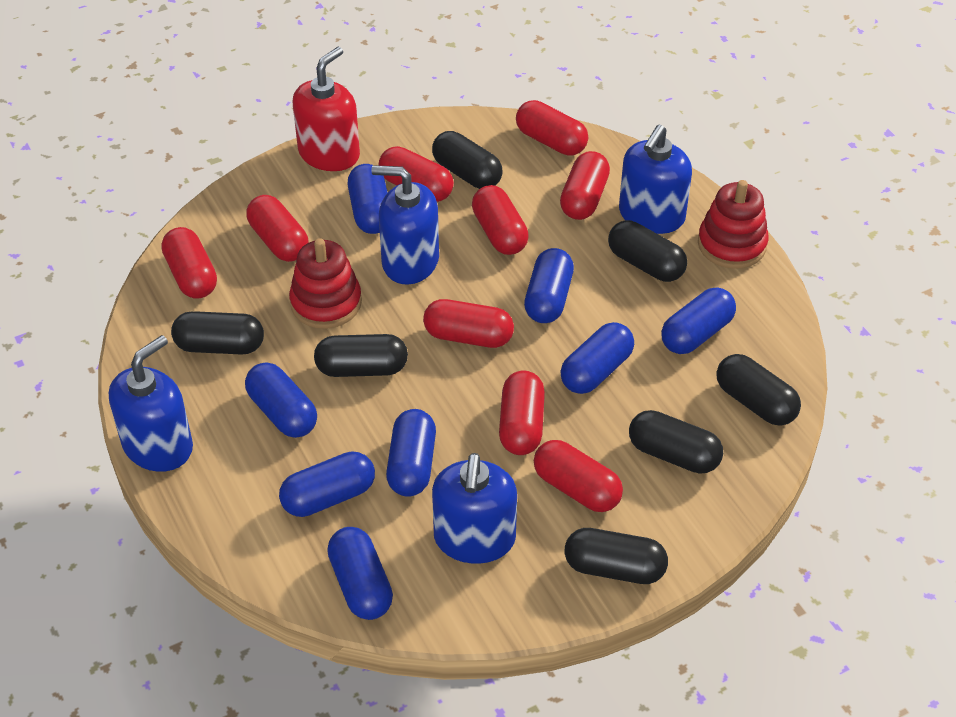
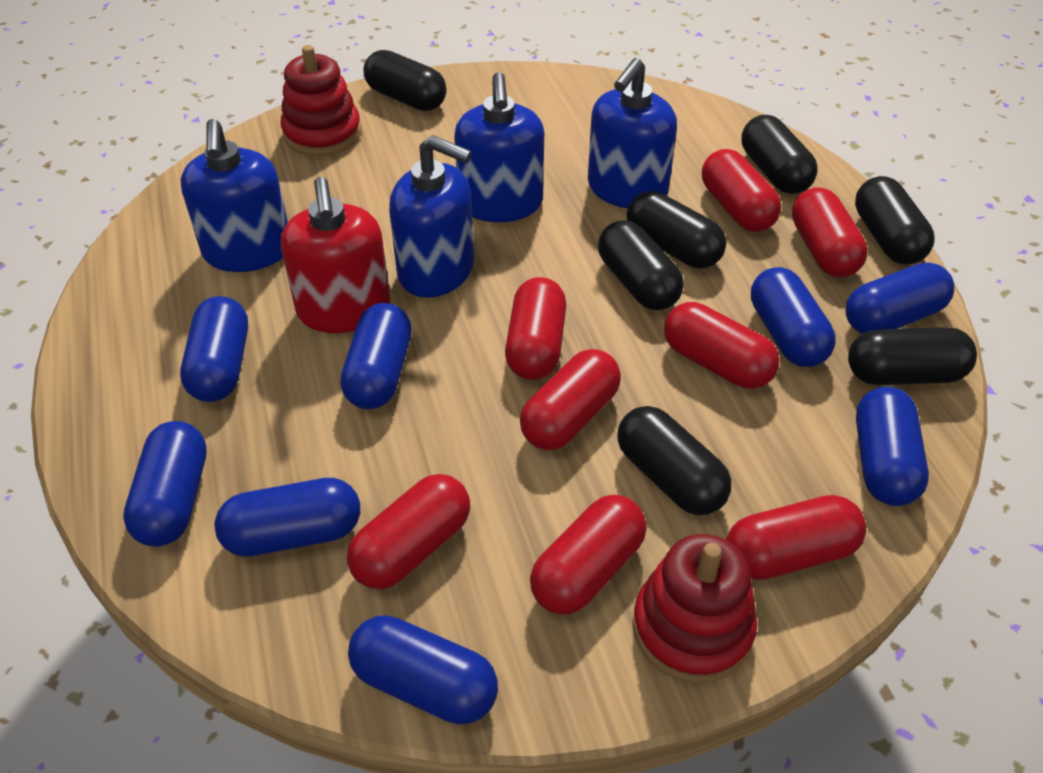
red capsule: [161,227,217,299] [246,195,309,262] [379,146,454,202] [423,299,514,348] [472,185,529,255] [499,370,545,455] [516,100,588,156] [534,440,623,512] [560,151,610,220] = 9 -> [347,474,470,589] [505,277,566,380] [520,349,621,450] [530,495,646,615] [664,302,779,389] [702,149,781,232] [726,495,866,580] [792,187,868,277] = 8

